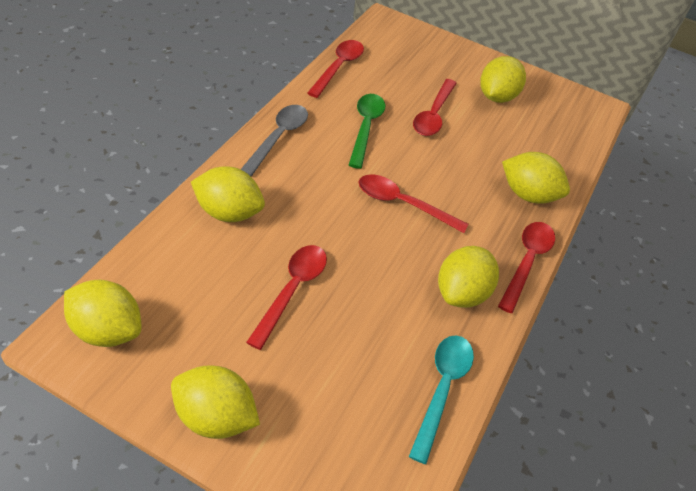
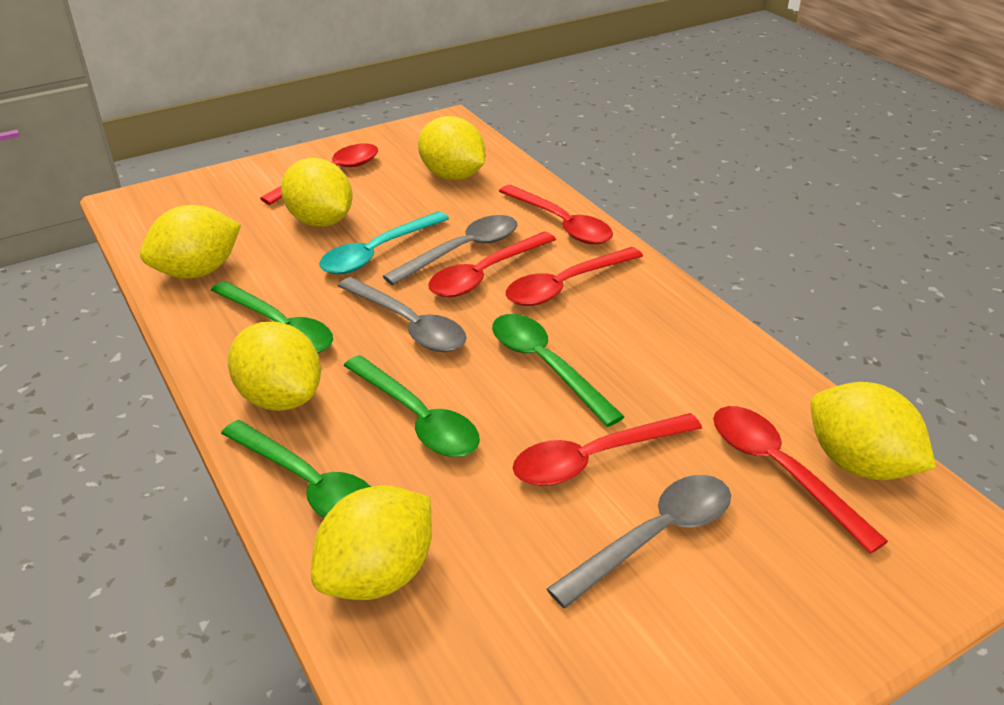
green spoon: [349,94,385,169] = 1 -> [211,281,333,353] [221,420,371,518] [343,355,480,457] [492,314,625,427] = 4
grey spoon: [241,105,308,176] = 1 -> [338,277,466,352] [383,215,517,285] [547,475,731,608] = 3
red spoon: [246,245,327,350] [307,40,364,98] [358,175,468,233] [413,79,457,136] [498,222,555,313] = 5 -> [260,143,378,205] [428,232,556,297] [499,185,613,244] [506,247,643,306] [513,413,702,486] [713,406,888,554] = 6

